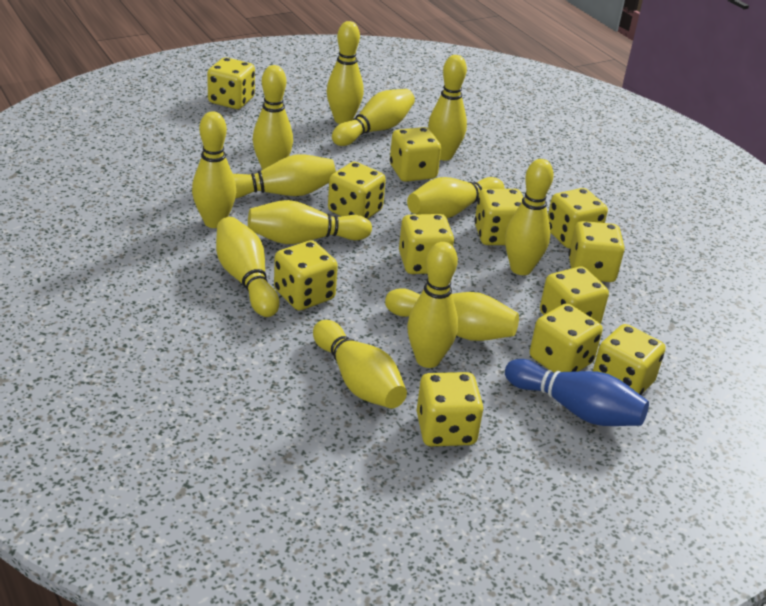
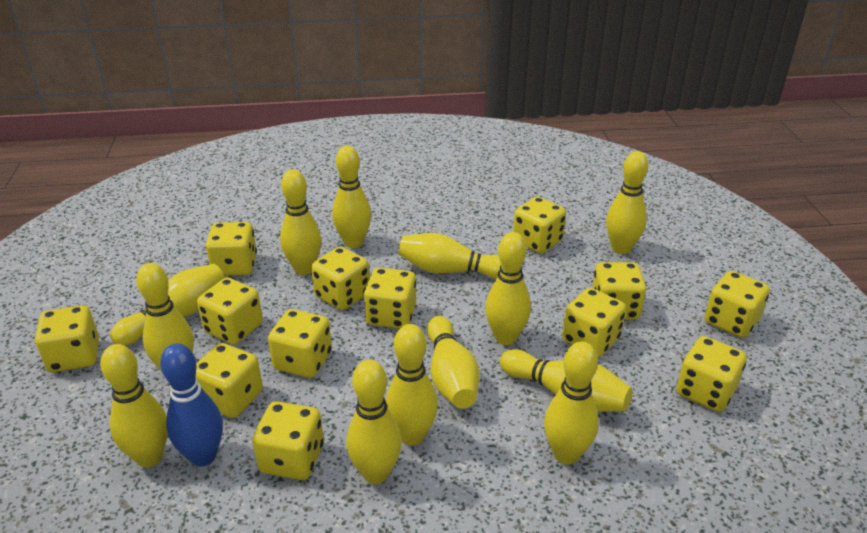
yellow dice: [207,57,255,109] [274,240,338,310] [328,162,386,219] [390,127,441,182] [399,214,454,274] [416,372,483,446] [474,189,523,245] [530,303,602,373] [540,266,609,324] [548,188,608,248] [569,221,625,282] [593,324,666,395] = 12 -> [35,305,99,372] [196,343,263,418] [197,277,263,345] [206,222,257,276] [252,401,324,480] [268,309,332,378] [311,247,370,310] [364,268,416,329] [513,197,566,254] [562,288,626,357] [592,262,646,320] [676,336,747,412] [705,271,770,338] = 13

